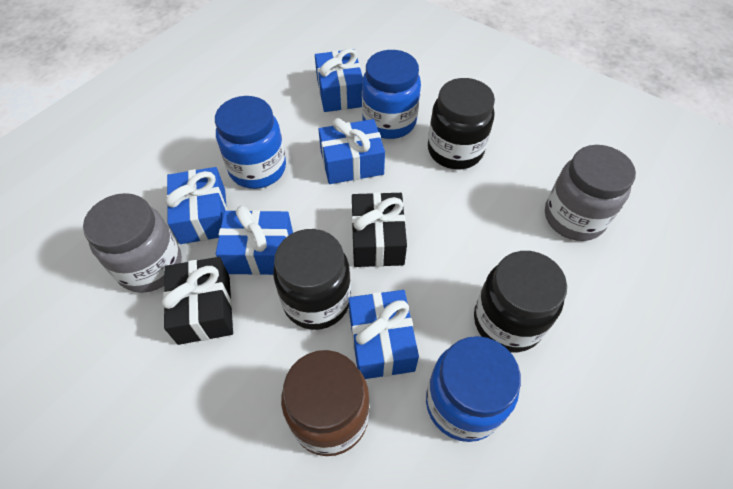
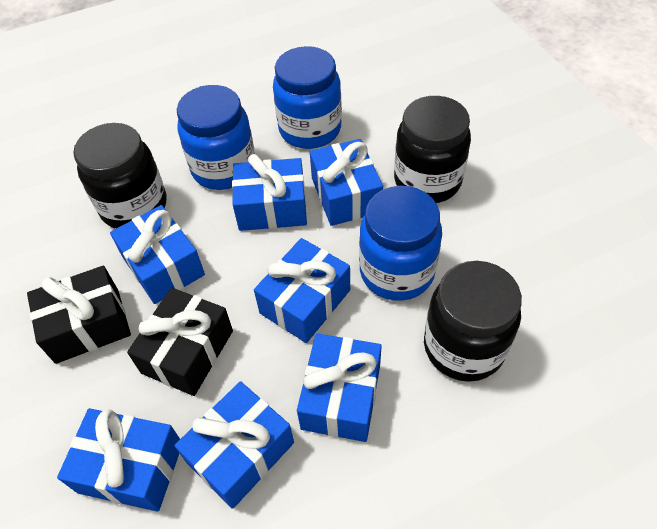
blue gift: [165,167,228,244] [216,206,293,275] [315,49,363,112] [318,118,385,184] [348,290,419,379] = 5 -> [57,408,180,512] [110,205,205,304] [175,381,294,509] [232,154,307,231] [254,238,350,343] [297,333,382,442] [310,139,383,226] = 7
brown jar: [281,350,370,456] = 1 -> none = 0
grey jar: [83,193,182,293] [545,145,636,241] = 2 -> none = 0

